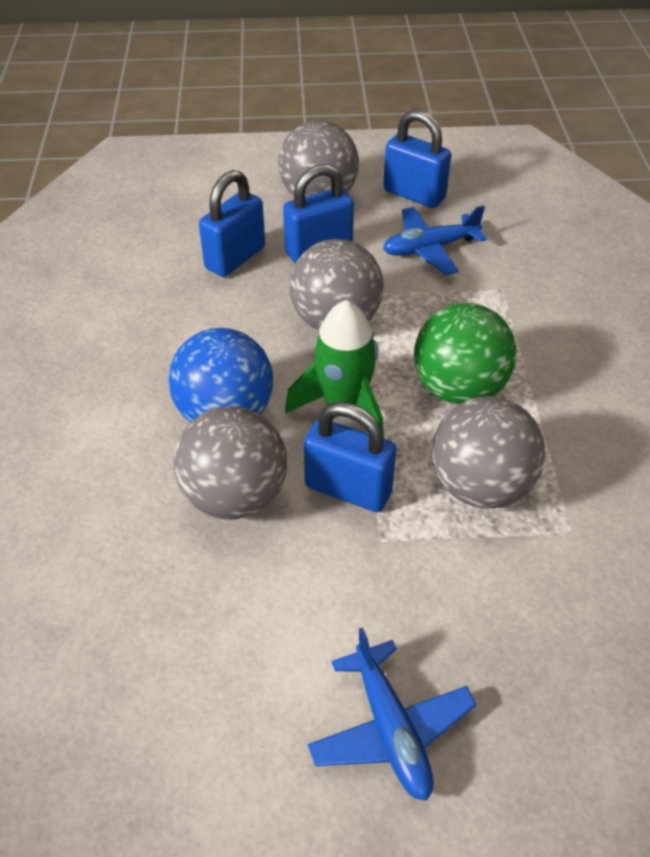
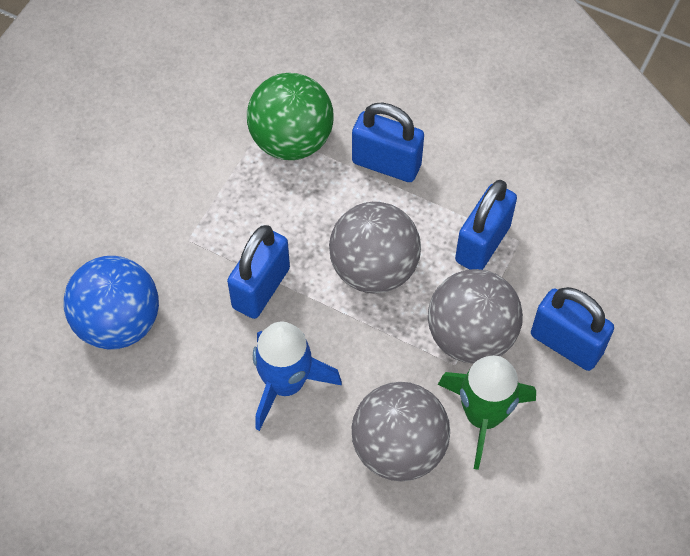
blue plane: [308,627,476,801] [383,205,487,275] = 2 -> none = 0
blue rocket: none = 0 -> [253,321,342,431] = 1
grey ball: [174,406,287,519] [278,121,359,197] [290,239,384,330] [432,396,546,508] = 4 -> [329,202,421,293] [352,382,450,481] [428,269,523,364] = 3

